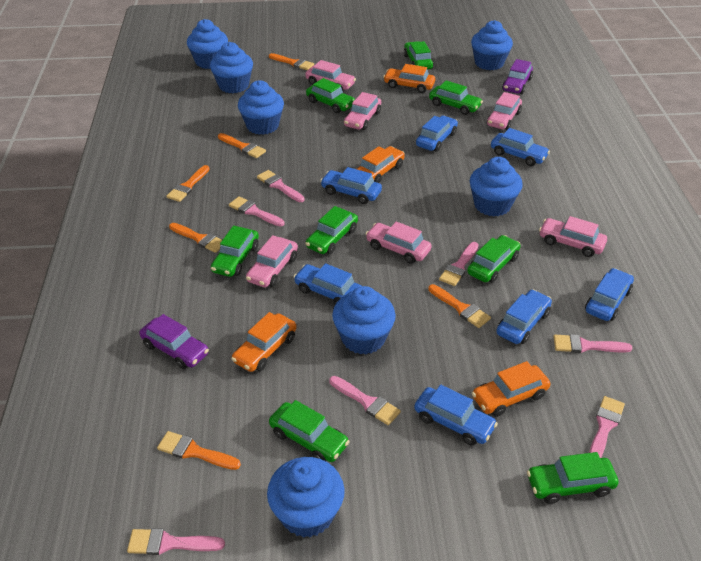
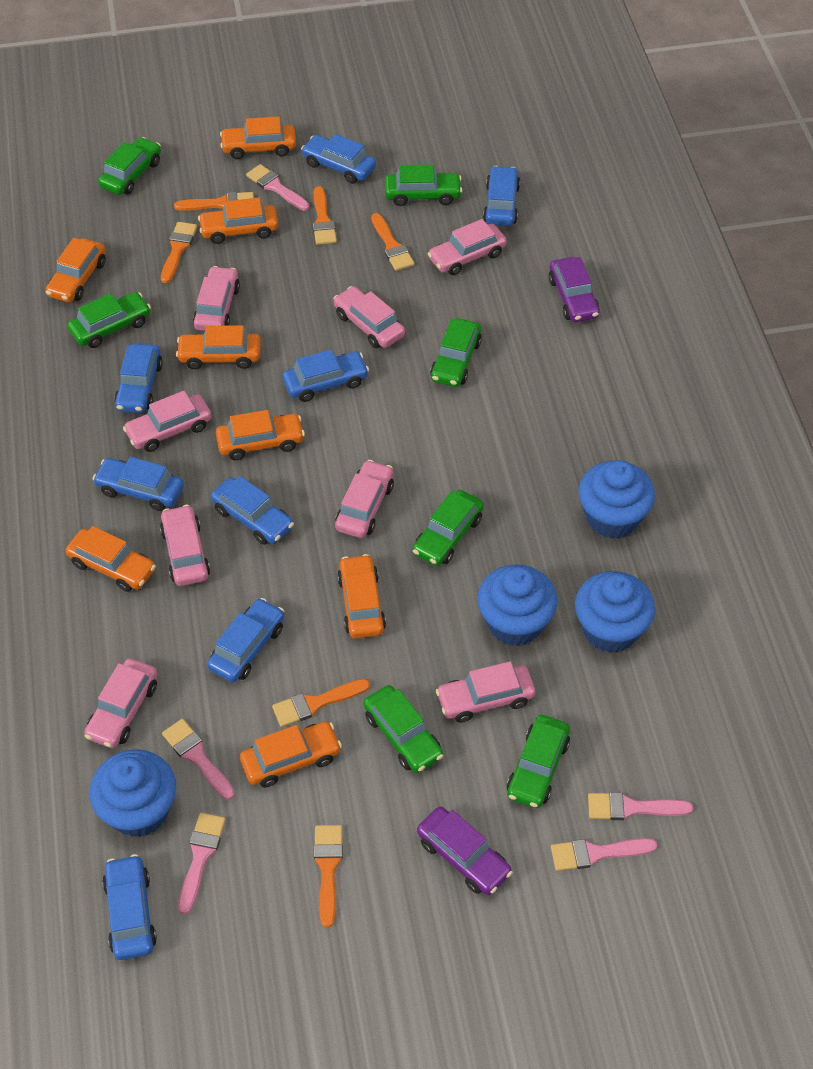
blue car: [294,263,361,305] [320,167,382,204] [414,385,498,446] [416,116,458,152] [491,128,550,166] [496,289,552,344] [585,268,634,321] = 7 -> [93,457,184,511] [102,854,157,960] [114,343,163,413] [207,598,284,683] [211,476,294,545] [282,349,369,402] [301,134,376,184] [483,166,520,226] = 8
blue cupcake: [187,19,228,69] [210,42,253,93] [238,80,284,135] [267,457,345,538] [332,286,396,354] [470,157,523,217] [471,20,513,70] = 7 -> [90,749,176,837] [477,565,557,646] [575,571,655,653] [578,460,655,539] = 4
green car: [211,225,259,277] [269,400,350,462] [305,206,358,254] [306,78,355,113] [404,41,433,70] [429,81,483,115] [467,235,521,283] [527,452,619,504] = 8 -> [67,292,151,348] [98,137,161,195] [363,685,443,773] [385,165,462,206] [413,490,484,566] [430,318,482,387] [507,715,570,808] = 7
orange car: [231,312,297,372] [357,146,405,183] [383,64,435,93] [472,361,550,417] = 4 -> [46,238,106,302] [66,526,156,592] [176,325,261,369] [198,197,278,244] [216,410,305,460] [220,117,296,159] [240,721,342,787] [337,554,386,639] = 8
pink brush: [127,528,225,555] [229,196,285,226] [257,170,305,202] [329,376,401,425] [439,242,479,286] [553,334,632,353] [589,396,625,458] = 7 -> [162,719,235,800] [178,813,226,914] [246,164,309,211] [551,838,657,871] [588,792,693,820] = 5
pink car: [246,235,298,288] [305,60,356,91] [344,92,381,130] [366,221,431,264] [487,92,522,130] [539,216,607,257] = 6 -> [84,658,157,748] [123,391,212,452] [160,505,210,586] [193,266,240,331] [333,286,405,348] [335,460,394,538] [428,219,507,275] [436,661,535,723] = 8

